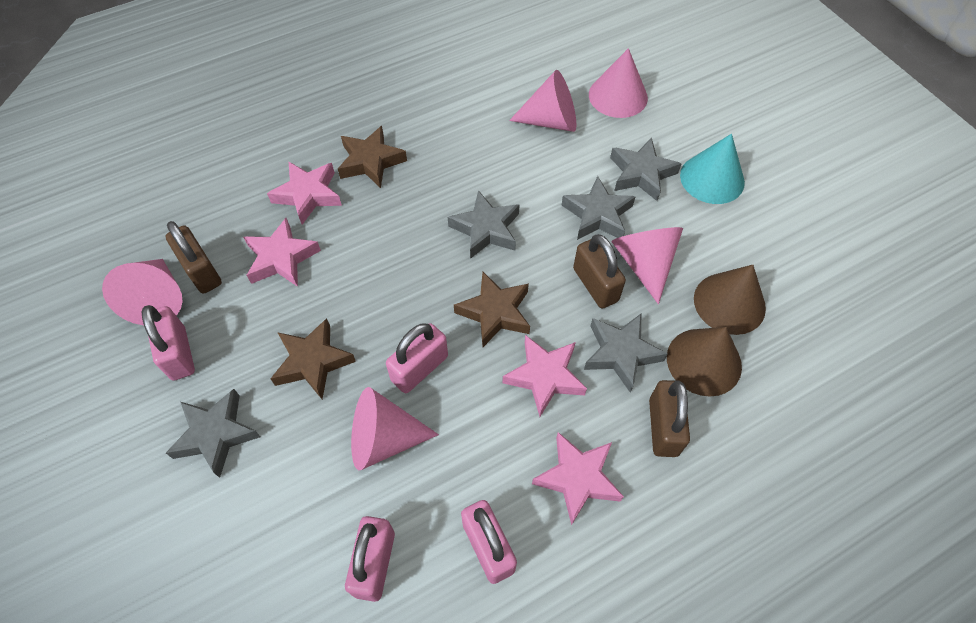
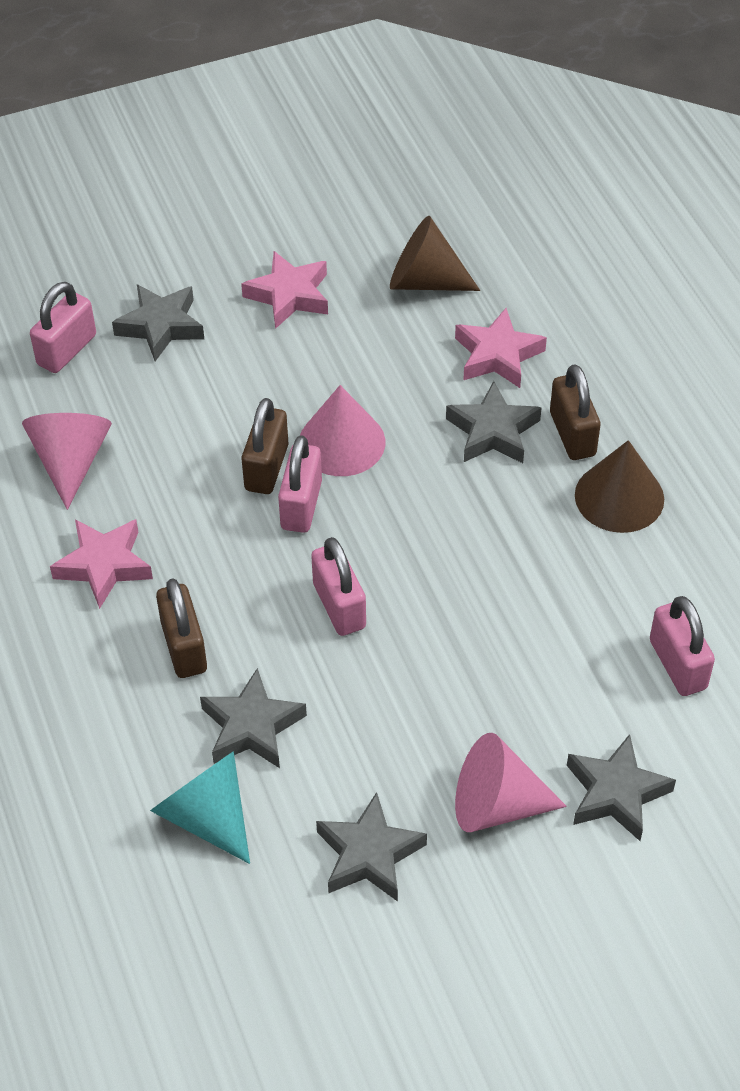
brown star: [270,318,356,399] [338,126,407,188] [454,272,530,347] = 3 -> none = 0
pink cone: [102,259,183,325] [351,387,439,470] [509,70,576,132] [589,48,648,118] [611,227,683,304] = 5 -> [22,413,112,510] [300,385,385,476] [455,733,567,832] = 3
pink star: [243,218,321,287] [267,161,342,225] [503,335,587,416] [532,432,624,525] = 4 -> [50,519,153,609] [241,251,328,329] [455,308,547,388] = 3

